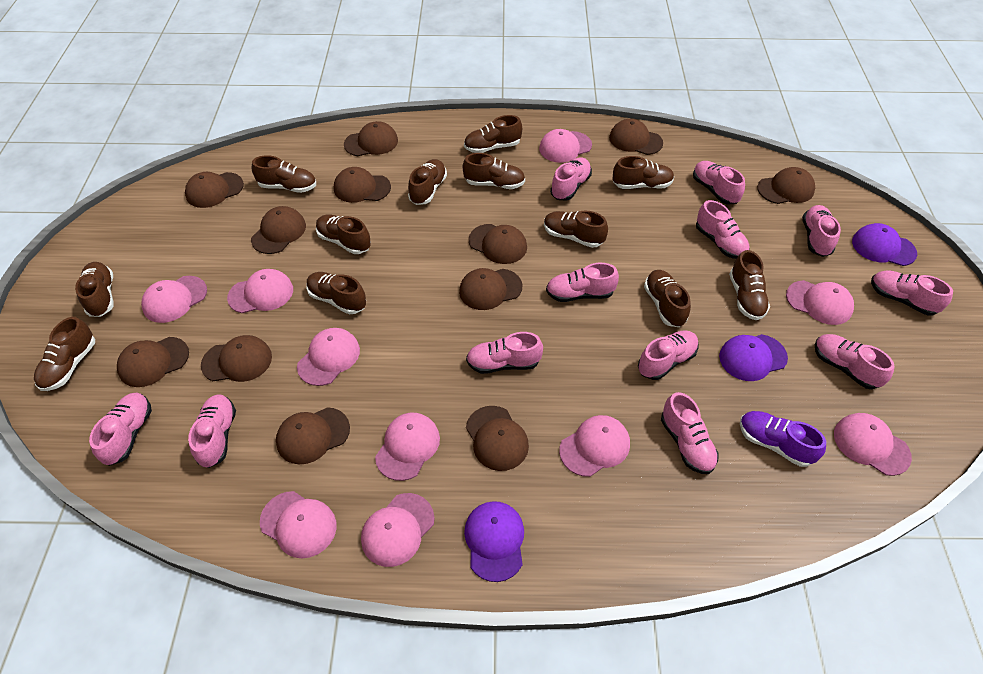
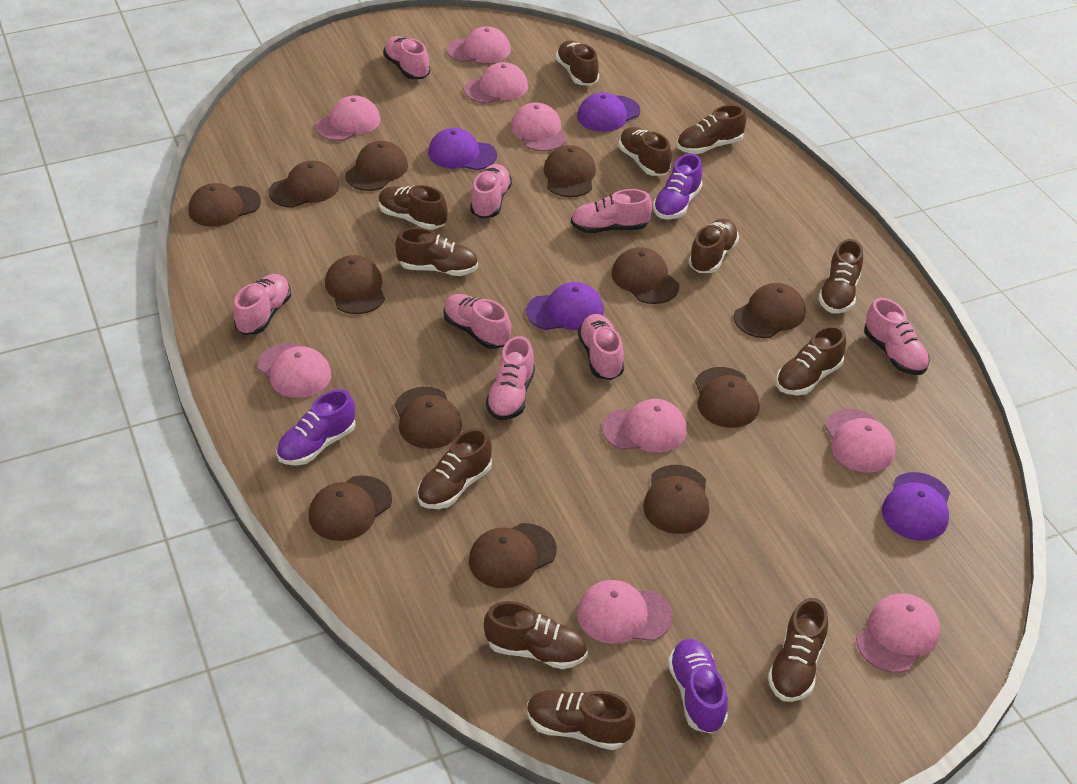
pink cap: [141,276,207,323] [227,269,293,313] [260,491,336,558] [297,328,360,386] [361,493,435,567] [375,413,440,481] [539,129,592,163] [559,415,630,477] [786,280,854,325] [834,413,912,476] = 10 -> [258,343,331,398] [316,95,380,141] [447,26,511,63] [464,62,528,104] [511,103,567,151] [577,580,673,644] [602,399,687,453] [825,409,895,473] [856,593,940,673] = 9
pink shoe: [89,393,152,466] [188,394,236,468] [466,332,543,374] [546,263,619,302] [550,157,592,201] [638,330,699,380] [661,392,719,474] [693,161,745,205] [696,200,750,259] [802,205,841,257] [815,334,895,389] [871,270,953,316] = 12 -> [233,274,291,335] [383,36,430,79] [443,294,511,349] [470,164,512,219] [486,336,535,420] [571,189,652,233] [578,314,624,380] [864,298,930,375] = 8
purple cap: [464,501,524,582] [719,334,788,381] [852,223,917,266] = 3 -> [428,128,497,170] [526,282,604,330] [577,92,640,132] [882,472,950,541] = 4
purple shoe: [740,411,826,467] = 1 -> [276,389,355,465] [653,154,703,219] [668,639,728,734] = 3

